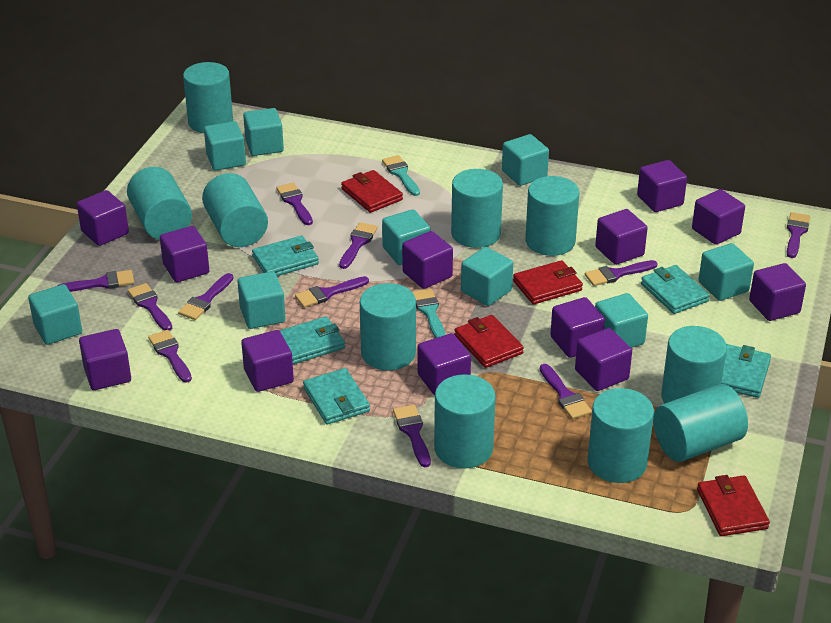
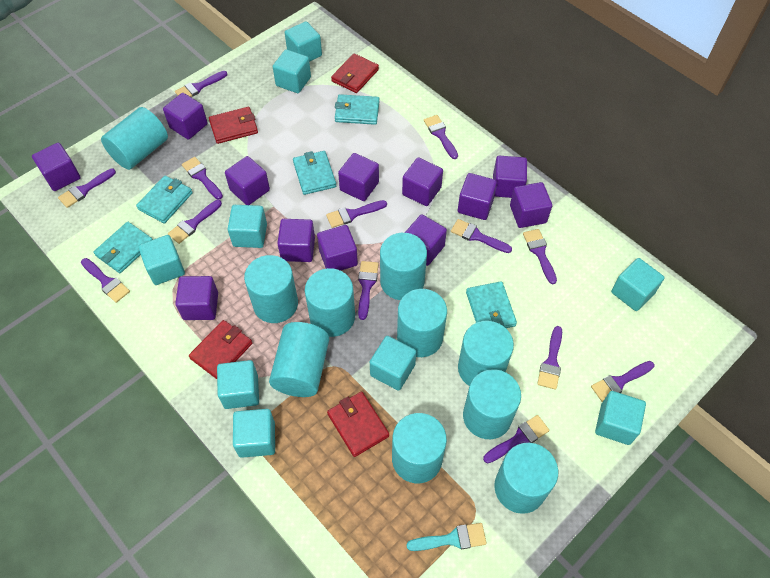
purple brush: [57,270,134,292] [128,283,172,331] [148,330,192,383] [178,273,234,320] [276,183,313,225] [295,276,369,308] [339,222,378,269] [393,405,431,467] [540,364,592,419] [585,260,657,286] [787,212,810,258] = 11 -> [58,168,116,208] [81,258,130,303] [168,200,222,244] [175,71,227,97] [182,157,223,199] [326,200,387,228] [358,261,379,320] [424,115,458,159] [451,219,512,253] [483,415,550,463] [523,229,557,284] [537,326,562,390] [591,361,654,402] = 13
turquoise brush: [382,155,420,196] [413,289,445,338] = 2 -> [407,523,487,551] = 1

